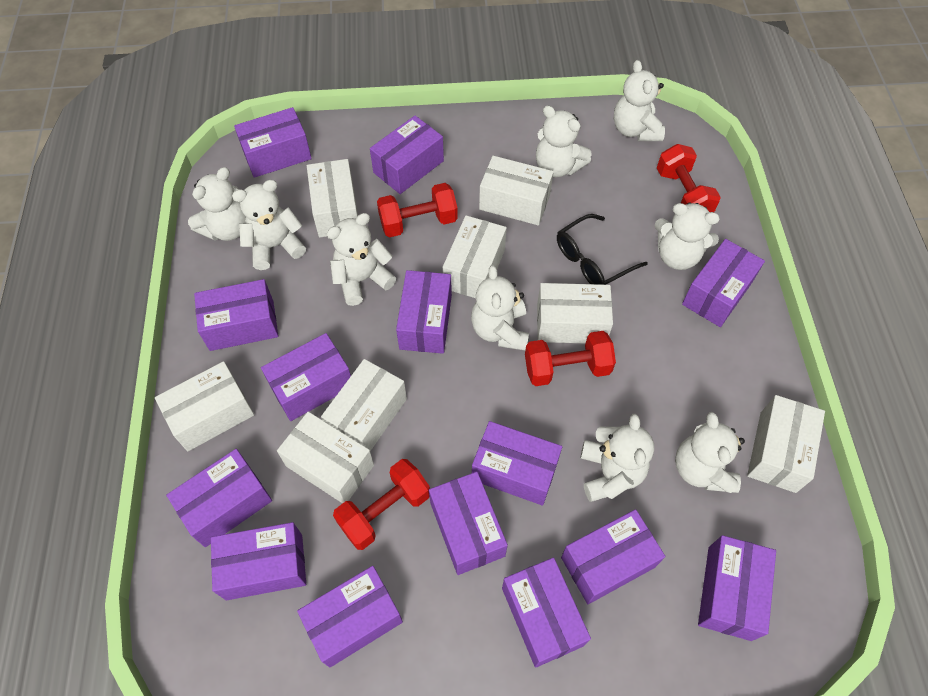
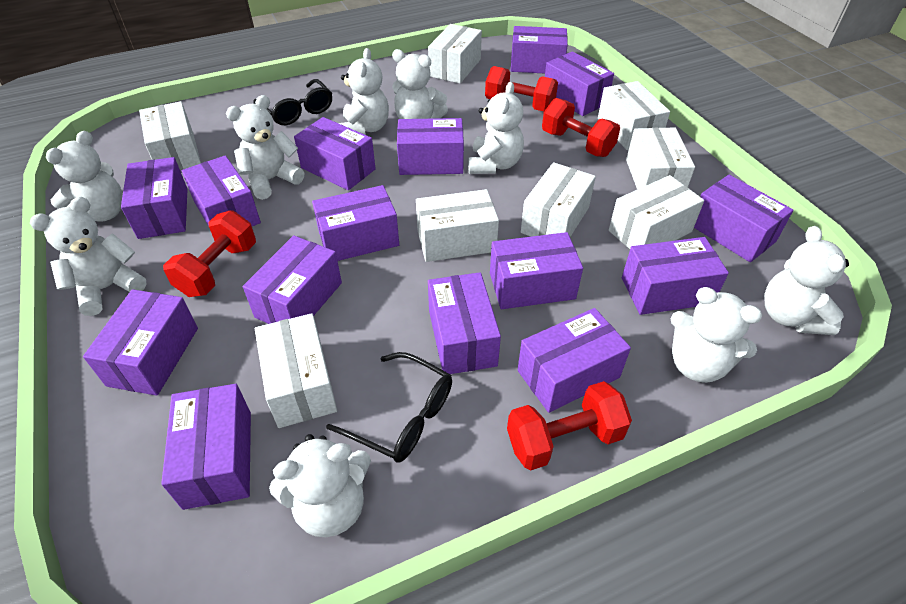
black glasses: [557,214,648,285] = 1 -> [253,79,332,125] [326,352,452,463] = 2
purple box: [166,449,272,547] [194,279,278,351] [211,522,306,600] [234,107,312,178] [261,333,351,421] [297,566,403,668] [370,116,444,194] [396,270,452,354] [429,472,508,575] [472,421,562,506] [502,558,591,668] [561,509,665,604] [682,239,765,327] [698,535,776,641] = 14 -> [83,289,198,396] [121,157,188,239] [161,384,251,510] [182,155,261,226] [243,235,342,324] [294,117,376,190] [312,185,399,261] [397,118,464,175] [428,272,501,374] [490,232,583,309] [511,26,568,73] [518,308,631,413] [545,51,614,116] [622,237,729,315] [694,175,793,262] = 15

